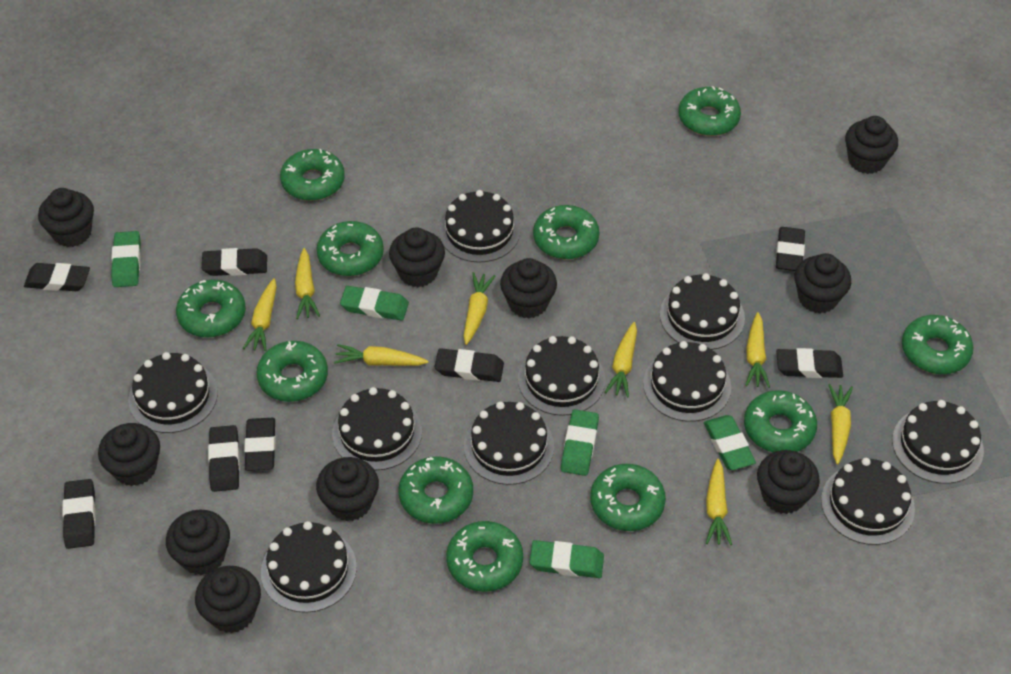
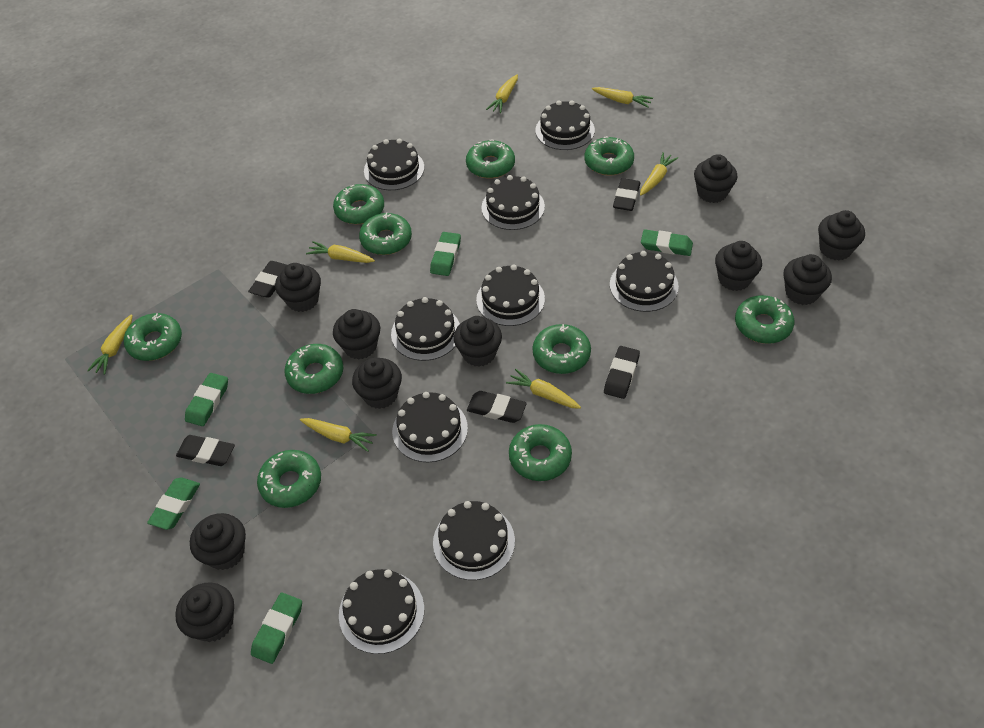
black cake: [128,352,218,433] [261,521,357,613] [332,387,422,471] [439,190,520,263] [464,401,554,485] [518,336,605,416] [643,341,731,422] [660,273,745,350] [821,458,915,545] [892,400,984,484] = 10 -> [339,569,424,654] [364,139,424,190] [391,297,460,361] [392,392,468,462] [433,501,515,580] [476,265,545,326] [481,175,545,230] [535,100,595,150] [610,251,679,312] = 9
black eraser: [24,263,90,291] [62,479,96,549] [202,248,267,276] [208,425,240,492] [244,418,276,471] [435,348,504,382] [776,227,805,271] [776,348,843,378] = 8 -> [176,435,235,466] [248,261,287,298] [467,391,527,423] [604,346,640,399] [613,178,640,211] = 5
green donut: [176,280,246,338] [257,341,328,402] [280,149,345,201] [317,221,384,276] [399,457,473,524] [446,521,523,592] [533,205,599,259] [590,464,666,531] [678,86,741,136] [744,390,817,452] [902,315,974,374] = 11 -> [124,313,182,361] [257,450,321,508] [284,344,343,394] [333,184,384,224] [359,212,412,255] [466,139,515,179] [509,424,572,481] [533,324,591,374] [585,136,634,176] [735,295,794,344] = 10
yellow carrot: [243,278,277,351] [295,248,320,319] [334,344,428,366] [464,272,495,345] [604,322,637,398] [706,459,732,545] [745,312,770,388] [828,384,853,465] = 8 -> [87,314,133,375] [300,418,377,452] [306,241,375,263] [486,74,518,113] [506,369,581,409] [592,87,653,108] [640,152,678,196] = 7

